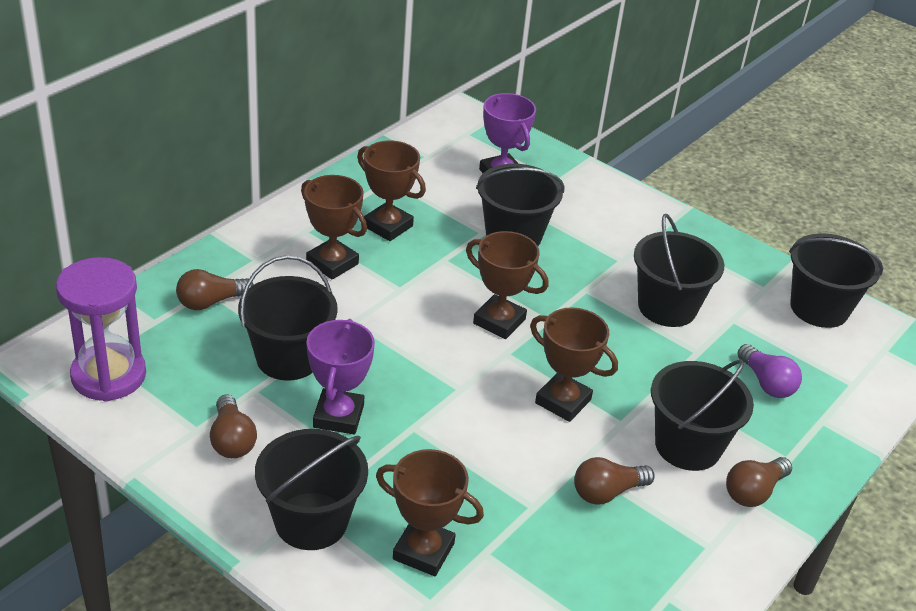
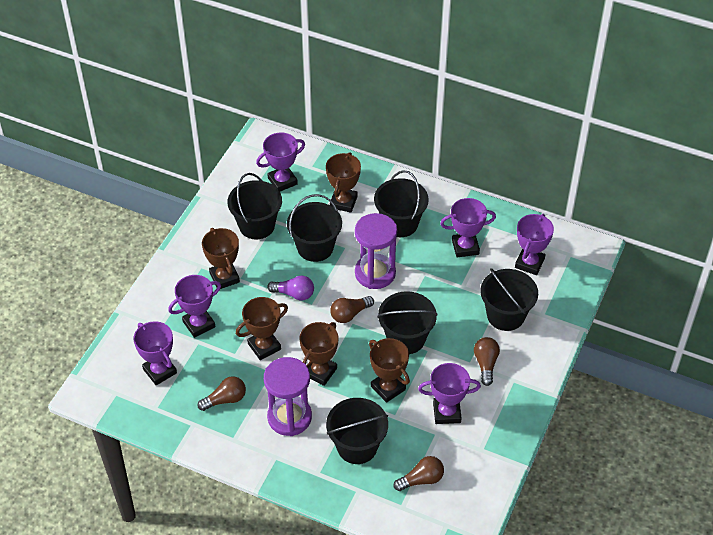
purple hourglass: [56,257,146,402] = 1 -> [264,357,312,436] [355,213,397,289] = 2
purple trophy: [307,319,375,434] [479,93,536,173] = 2 -> [134,321,177,385] [168,275,221,338] [256,133,305,192] [418,363,481,424] [440,198,496,257] [515,214,554,275] = 6

